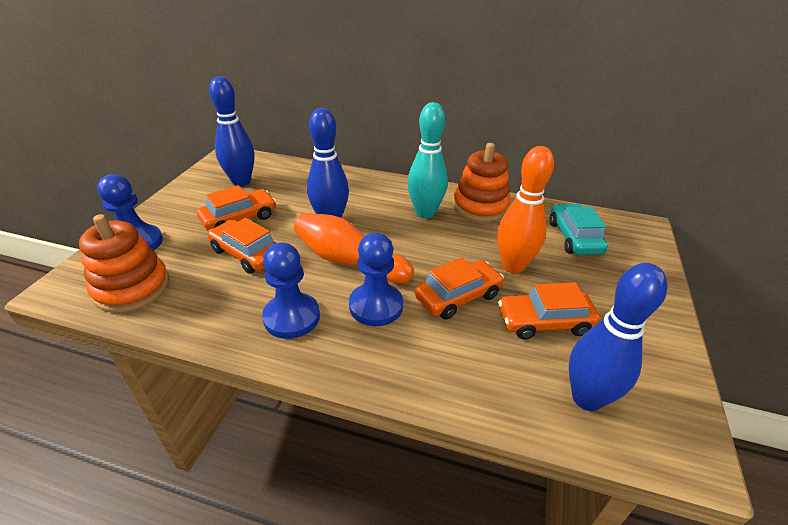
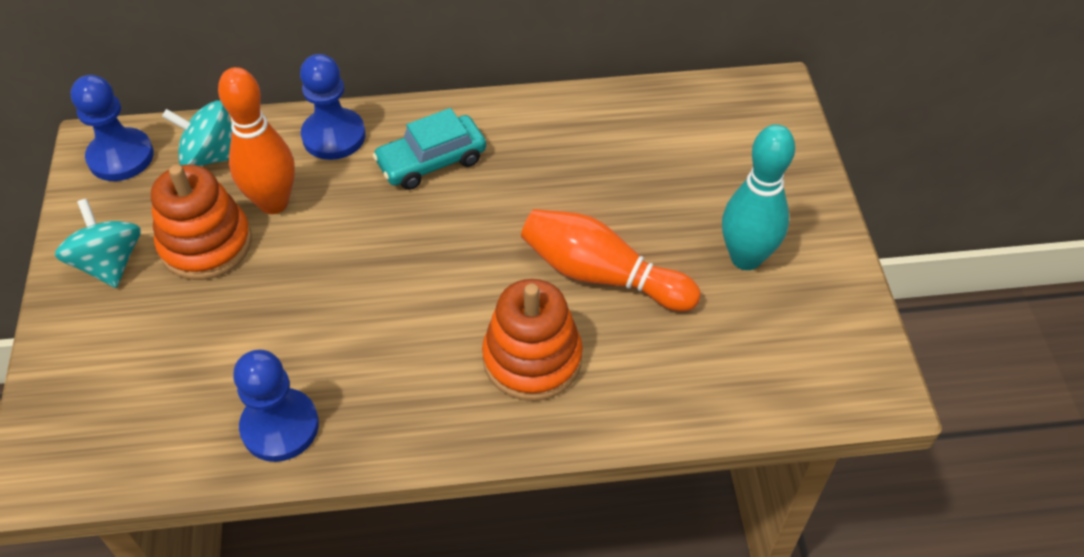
blue bowling pin: [209,76,255,186] [307,108,349,218] [569,263,667,411] = 3 -> none = 0
orange car: [197,185,276,231] [208,218,276,274] [415,258,504,320] [498,282,600,339] = 4 -> none = 0
turquoise spinning top: none = 0 -> [55,198,141,288] [162,100,232,166] = 2

